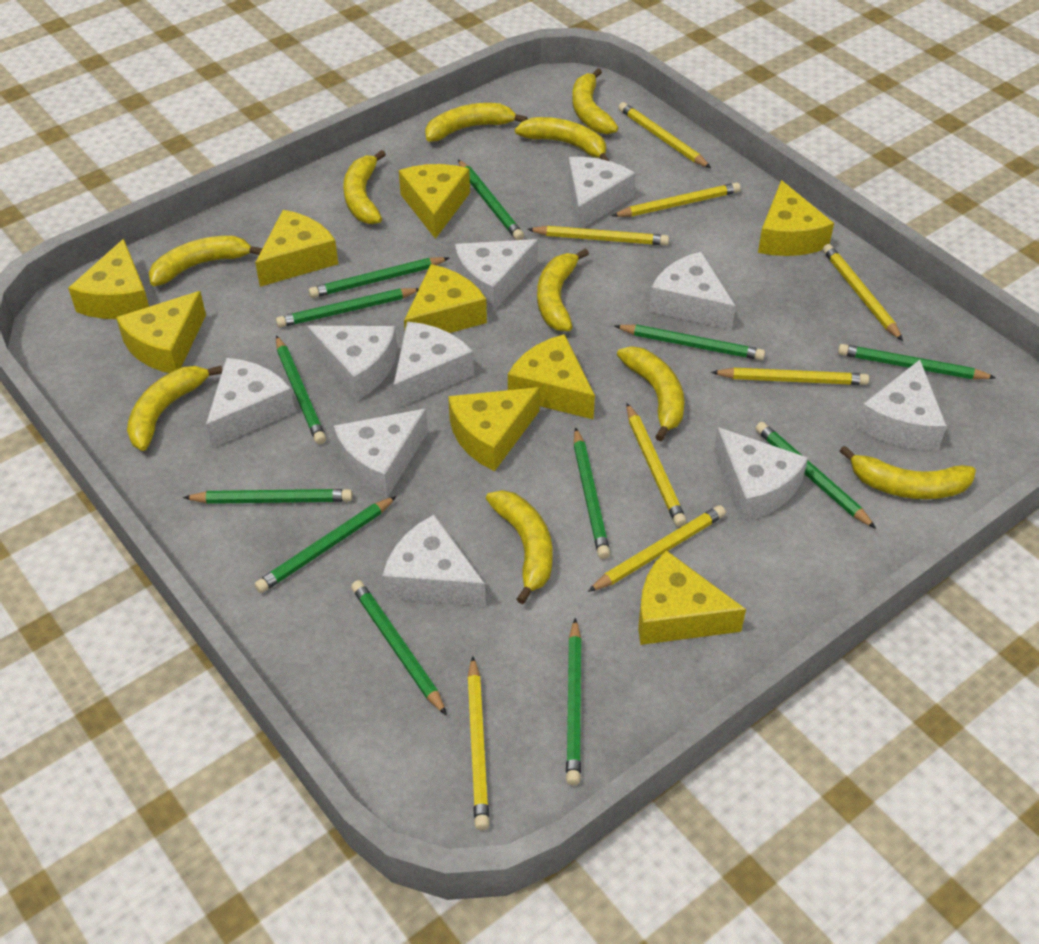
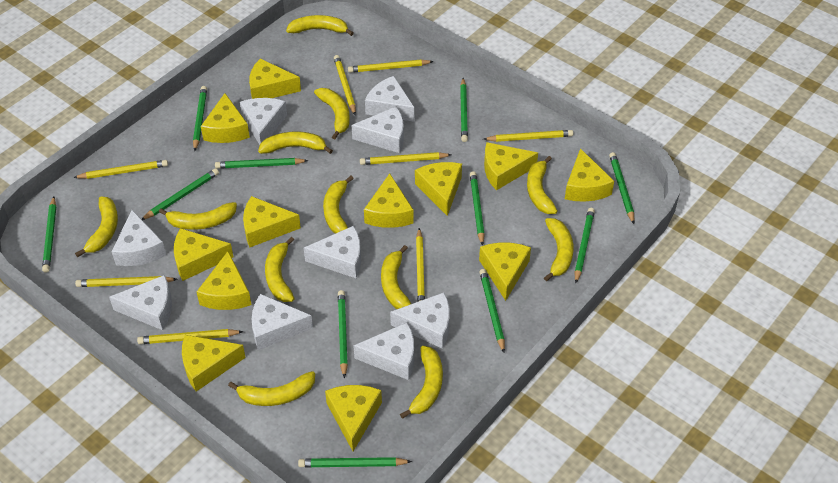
green pencil: [183,489,353,504] [254,496,397,593] [276,288,419,328] [276,335,326,444] [309,257,449,298] [351,580,447,716] [458,160,524,240] [566,618,582,785] [574,427,610,559] [615,325,765,360] [755,422,876,529] [838,344,996,379] = 12 -> [42,196,56,273] [142,168,219,220] [193,86,207,151] [215,158,308,169] [298,457,412,467] [338,290,348,378] [460,78,468,142] [470,171,485,246] [479,269,505,353] [574,208,595,283] [609,152,635,224] = 11
white cheese: [206,358,295,448] [307,326,397,401] [334,409,428,498] [382,515,486,606] [394,322,474,409] [455,239,538,311] [568,157,636,228] [649,252,735,330] [714,427,808,522] [856,360,947,450] = 10 -> [109,275,172,330] [112,210,166,266] [240,98,287,145] [252,294,313,350] [304,226,361,278] [351,106,404,153] [353,322,414,380] [365,76,415,122] [390,292,450,348] = 9
yellow banana: [127,366,222,451] [149,236,263,286] [343,150,386,224] [425,103,528,142] [486,490,553,604] [515,117,609,161] [537,248,589,331] [572,68,618,134] [617,346,685,441] [840,446,976,499] = 10 -> [75,196,118,257] [159,202,237,230] [228,371,315,406] [258,131,333,154] [265,237,295,302] [286,15,354,36] [314,88,350,139] [323,176,354,233] [381,245,411,309] [400,346,443,419] [527,156,557,214] [544,218,574,281] = 12
yellow cheese: [68,239,149,319] [116,291,206,373] [255,210,338,287] [399,164,470,239] [404,264,487,333] [448,387,540,471] [508,334,595,419] [638,550,746,645] [758,180,834,256] = 9 -> [174,228,233,281] [182,335,246,392] [197,251,251,310] [201,93,250,143] [243,196,301,248] [249,59,301,99] [325,385,382,451] [364,173,414,228] [415,162,462,216] [479,242,531,301] [484,142,538,190] [565,148,614,202] = 12

